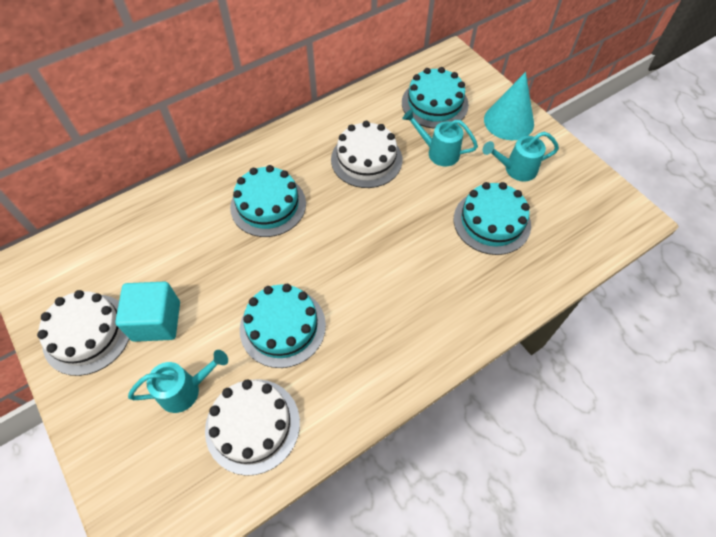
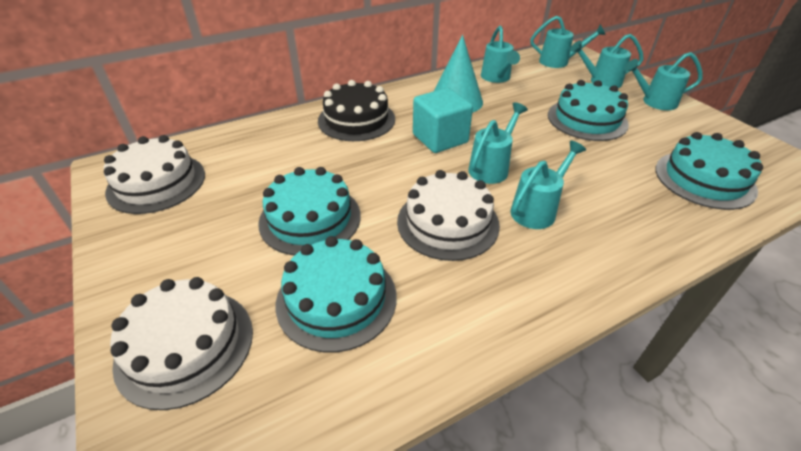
black cake: none = 0 -> [318,80,395,141] = 1
turquoise watering can: [128,350,228,413] [402,109,478,167] [483,132,559,182] = 3 -> [468,102,528,184] [481,26,520,83] [511,141,586,229] [530,16,606,68] [570,34,644,88] [624,52,703,110] = 6

